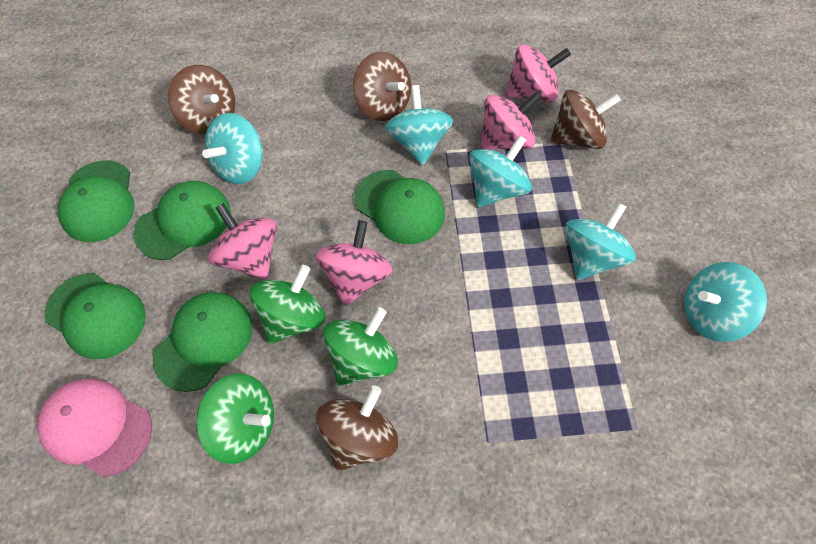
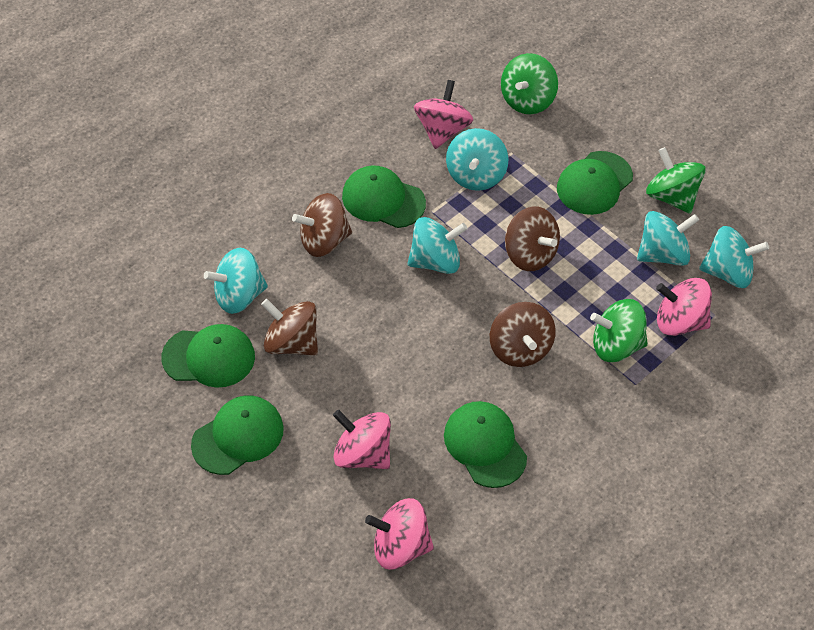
pink cap: [37,379,152,477] = 1 -> none = 0

